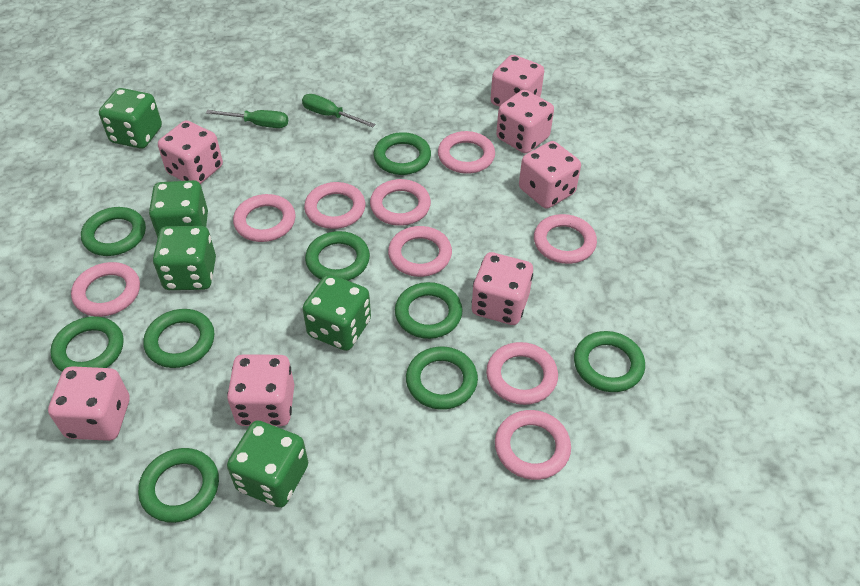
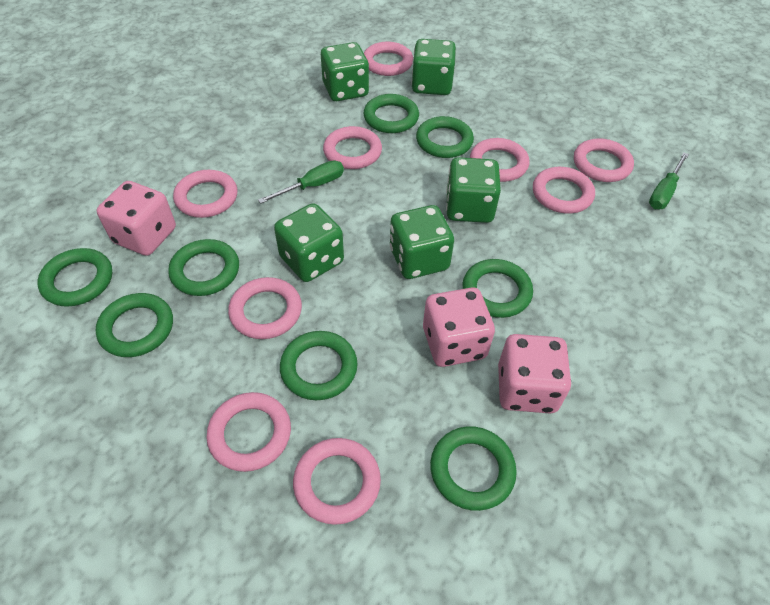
green ring: [50,316,124,372] [81,207,146,256] [138,448,219,523] [143,309,215,368] [305,231,370,281] [374,132,431,175] [395,282,463,339] [406,346,478,410] [574,331,645,392] = 9 -> [38,248,112,307] [96,293,173,357] [168,239,239,296] [280,331,358,400] [364,94,419,133] [416,116,474,158] [430,426,517,511] [463,259,533,318] = 8
pink dice: [48,366,130,441] [158,120,223,184] [227,354,295,426] [471,252,533,325] [491,55,544,107] [496,90,554,154] [519,141,581,209] = 7 -> [96,181,176,256] [423,287,495,367] [498,334,571,413] = 3

